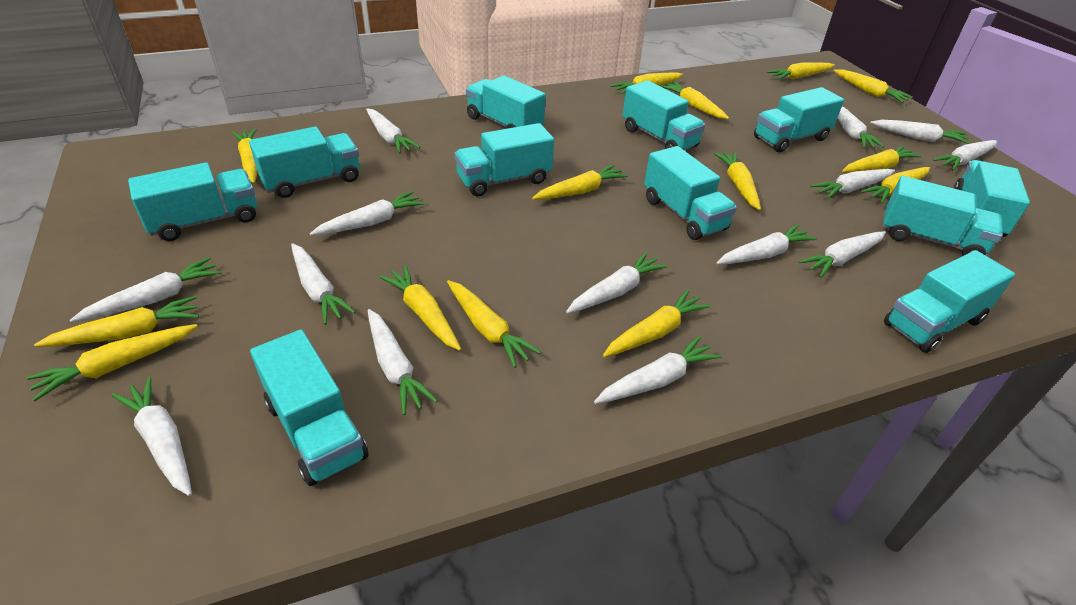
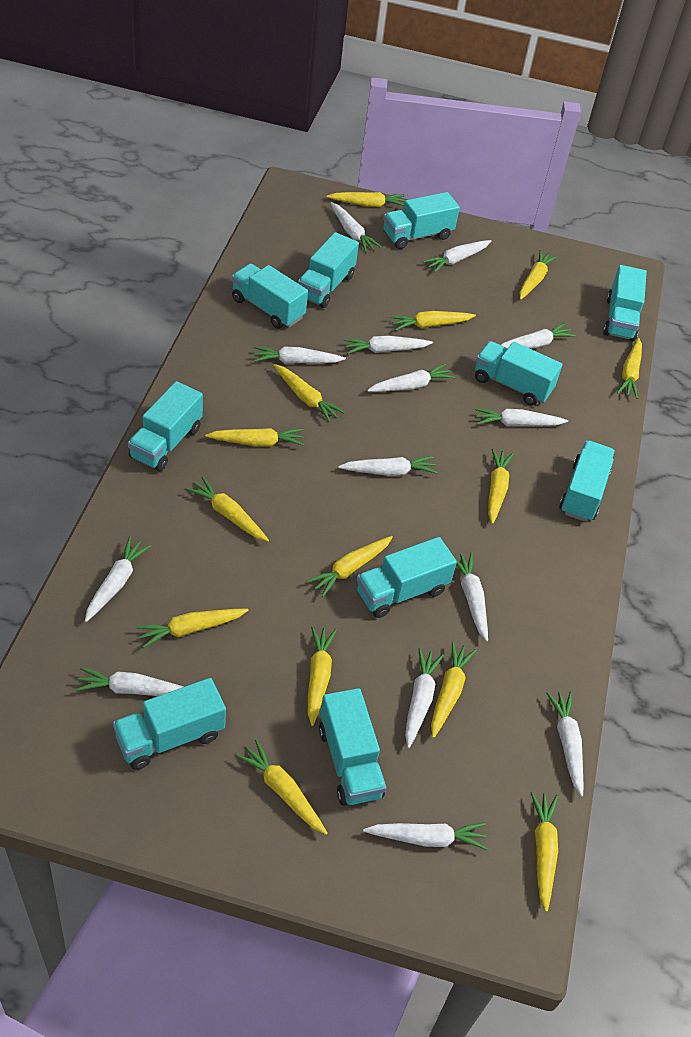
turquoise truck: [128,162,257,241] [249,127,359,198] [250,330,369,486] [454,123,554,196] [466,75,546,129] [622,80,705,150] [644,146,737,240] [754,87,844,152] [882,176,1003,256] [884,250,1015,353] [953,160,1030,237] = 11 -> [113,678,226,770] [128,381,203,471] [232,263,308,329] [298,232,359,308] [319,688,386,806] [357,537,457,618] [383,192,460,249] [475,341,563,406] [559,440,615,522] [603,265,647,341] = 10

